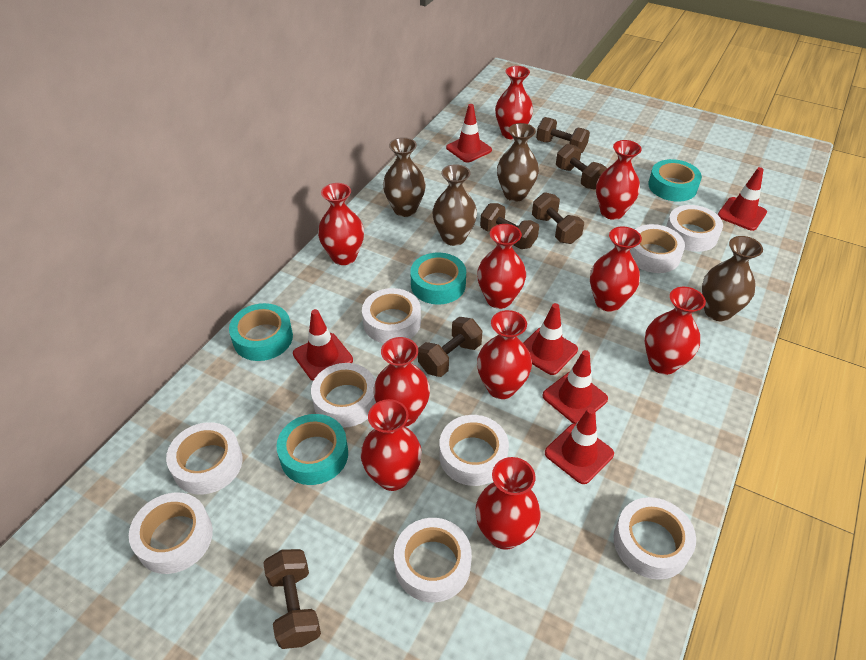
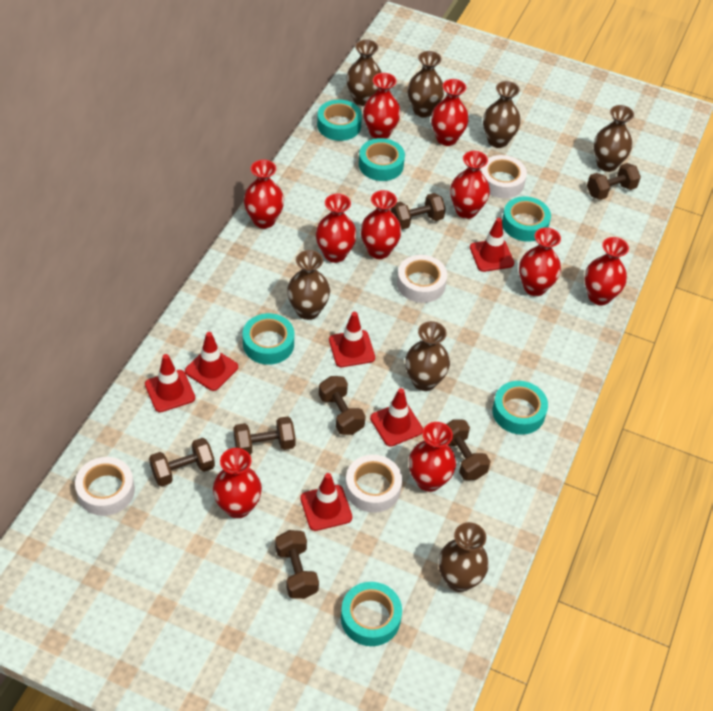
brown dumbbell: [263,549,321,649] [418,317,482,377] [480,203,539,249] [532,192,584,244] [536,117,590,153] [556,144,607,189] = 6 -> [149,438,215,486] [233,416,296,455] [275,530,319,599] [319,376,366,435] [391,193,446,230] [446,420,491,480] [587,163,641,200] = 7
brown vase: [383,137,426,217] [432,164,477,246] [497,123,539,202] [702,236,763,321] = 4 -> [287,250,330,320] [346,39,382,106] [405,321,450,391] [408,51,445,118] [439,522,489,592] [483,81,521,148] [594,105,634,172] = 7
turquoise tape: [229,303,293,361] [277,414,348,485] [410,252,466,304] [648,159,702,202] = 4 -> [243,313,294,365] [317,99,362,141] [341,582,402,646] [359,138,405,181] [492,381,548,435] [502,196,551,242] = 6
white tape: [129,493,213,574] [166,422,242,495] [311,363,376,428] [362,288,421,343] [394,518,472,603] [439,415,509,486] [613,497,696,580] [630,224,685,273] [666,205,723,252] = 9 -> [75,457,135,516] [345,455,402,513] [397,255,447,303] [481,155,527,198] = 4

